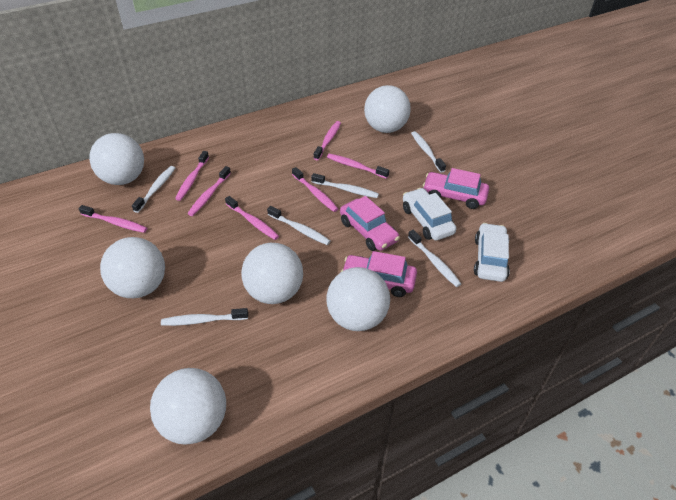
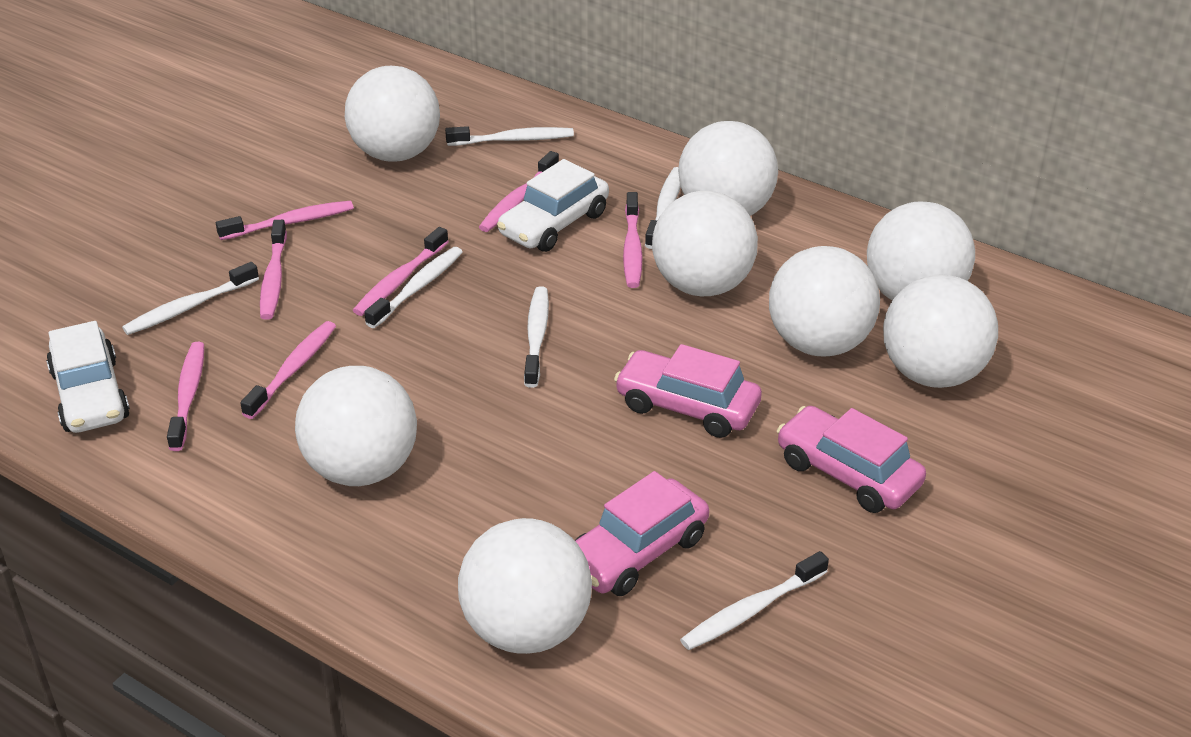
white ball: [89,133,144,185] [100,237,165,298] [150,368,226,445] [241,243,303,304] [326,267,390,331] [364,85,411,133] = 6 -> [295,366,417,486] [345,66,440,161] [458,518,592,654] [652,191,758,296] [678,121,778,216] [769,246,880,357] [867,201,975,300] [883,275,998,388] = 8

